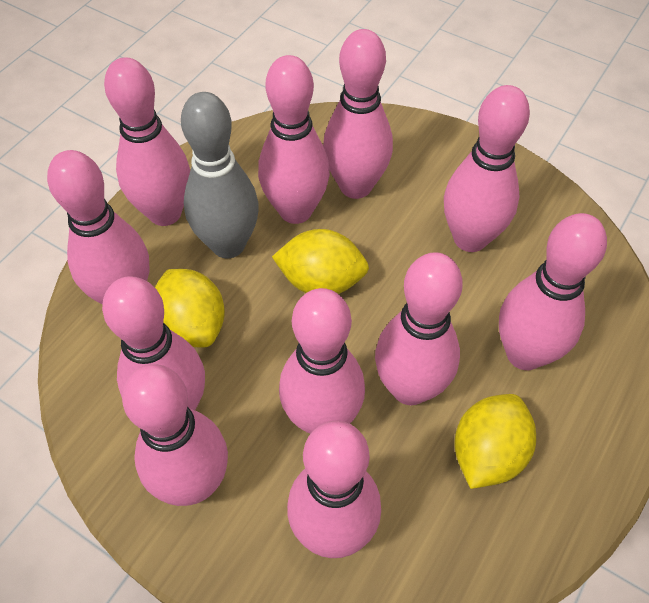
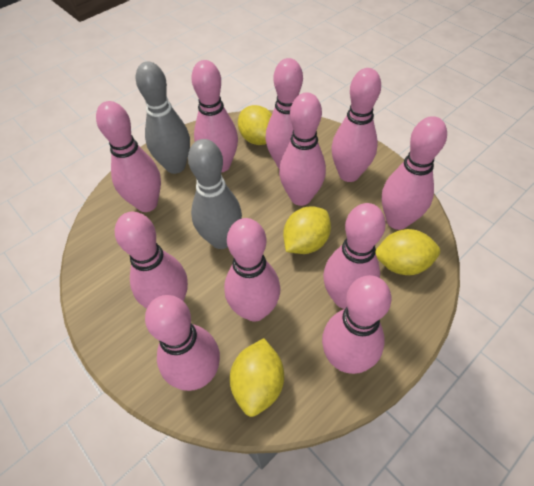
grey bowling pin: [181,92,259,258] = 1 -> [136,62,190,174] [188,139,242,249] = 2
yellow lemon: [155,269,225,348] [272,229,369,294] [455,394,536,489] = 3 -> [230,338,284,417] [238,105,272,145] [283,206,331,254] [376,229,440,275] = 4

